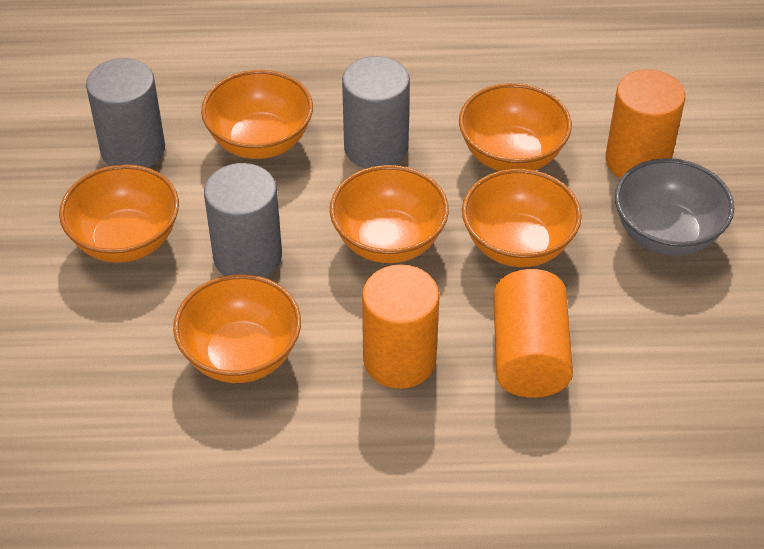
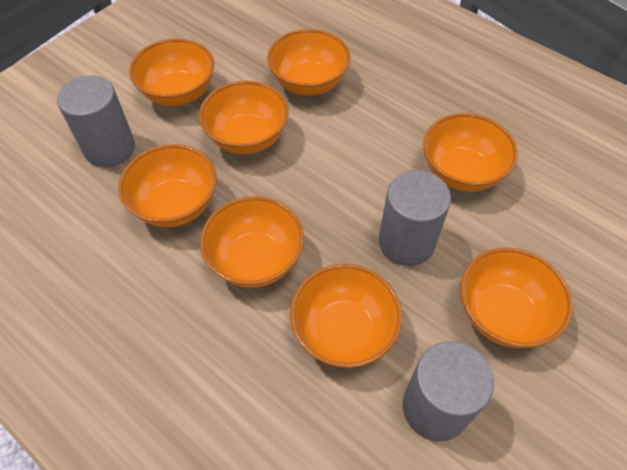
grey bowl: [615,158,734,256] = 1 -> none = 0
orange bowl: [59,164,179,263] [173,274,301,383] [201,70,313,159] [330,165,449,263] [459,83,572,171] [462,169,582,267] = 6 -> [118,144,217,227] [129,38,214,106] [199,81,289,154] [200,196,304,288] [267,29,350,96] [290,264,402,368] [423,113,518,191] [460,248,573,348] = 8
orange cylinder: [362,265,440,389] [493,269,573,398] [605,69,686,179] = 3 -> none = 0

